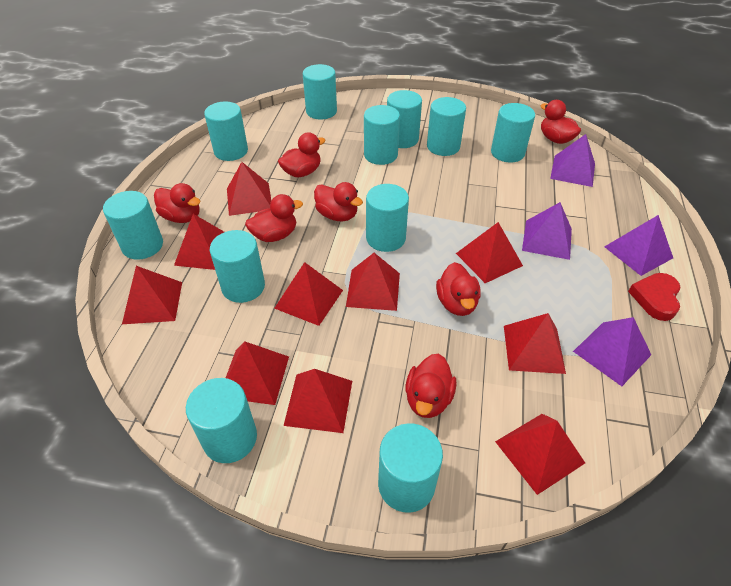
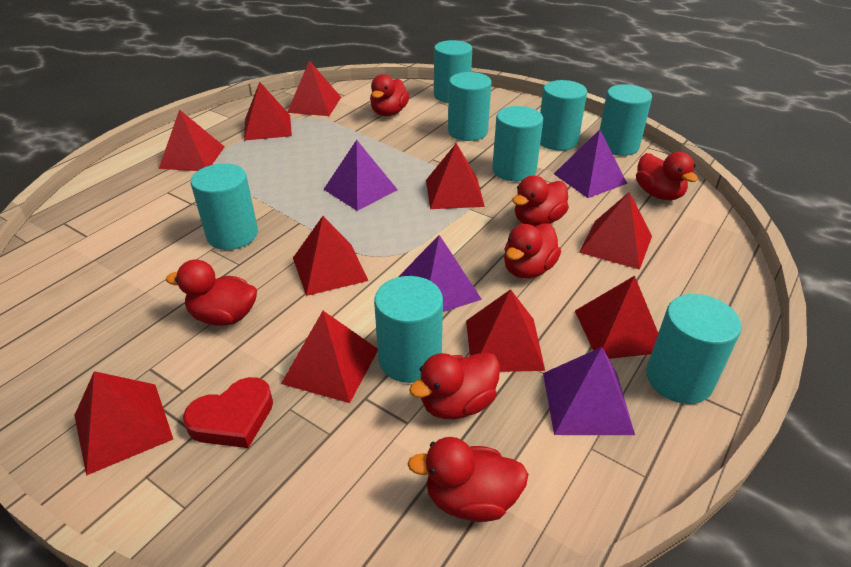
turquoise cylinder: [103,191,163,260] [186,378,257,463] [204,102,248,161] [210,230,265,303] [303,64,337,120] [364,105,400,165] [366,184,409,252] [378,423,443,513] [387,90,422,148] [427,97,466,156] [491,103,535,162] = 11 -> [191,163,258,250] [374,276,443,383] [434,40,472,103] [448,72,491,141] [492,106,543,182] [540,80,587,151] [600,84,652,156] [646,294,742,404] = 8

